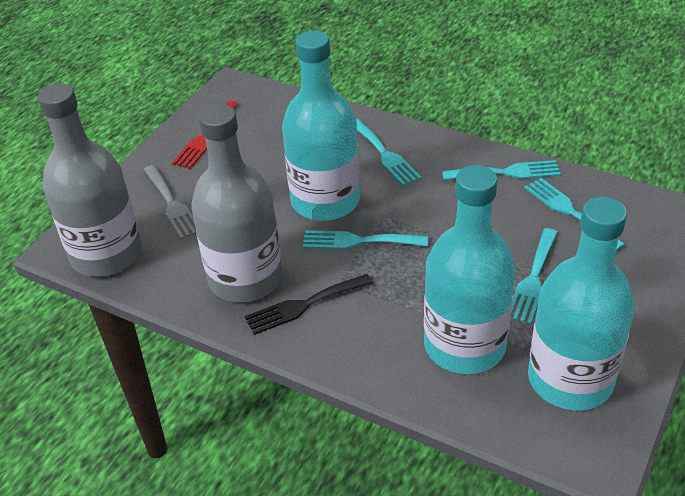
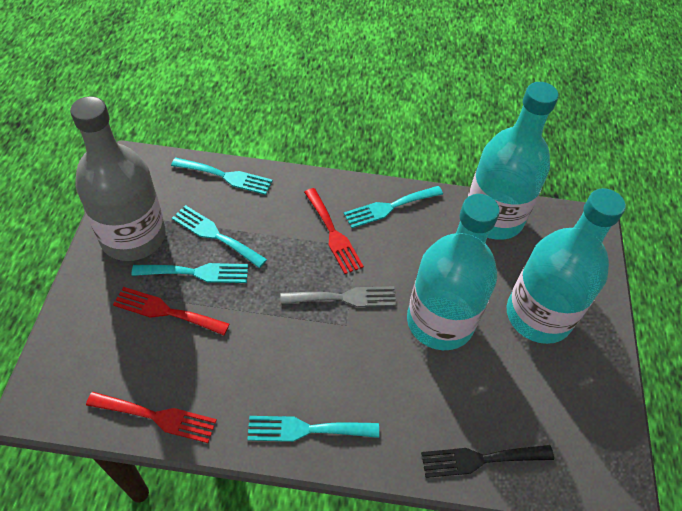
grey bottle: [38,83,142,277] [192,104,283,303] = 2 -> [70,96,166,261] = 1
red fork: [172,100,238,169] = 1 -> [86,392,217,443] [113,287,229,335] [304,188,364,274] = 3

